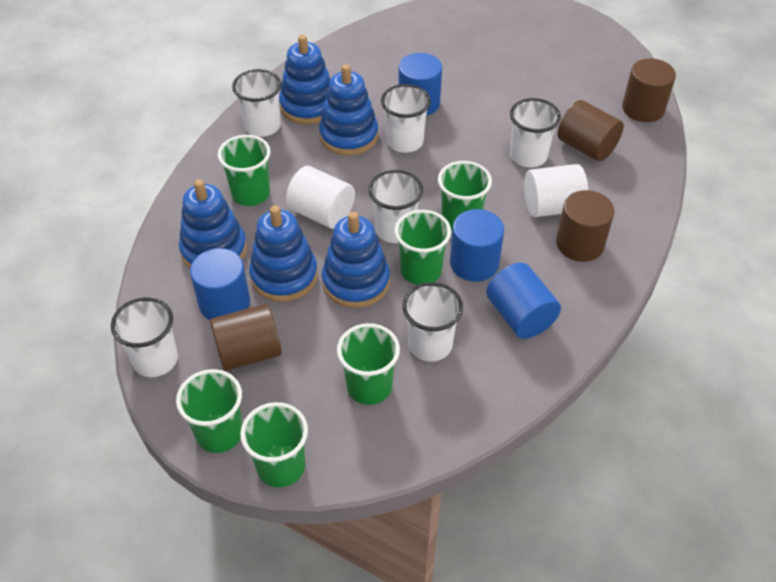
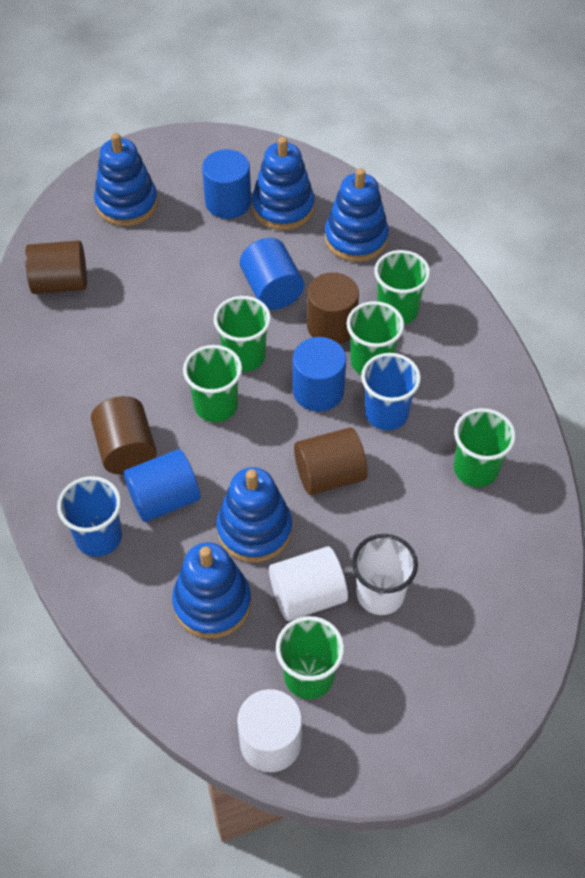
blue cup: none = 0 -> [57,476,122,557] [361,353,421,430] = 2
white cup: [111,297,178,377] [232,69,281,137] [369,170,423,243] [381,84,431,153] [402,282,463,362] [510,98,561,168] = 6 -> [352,534,418,615] = 1

